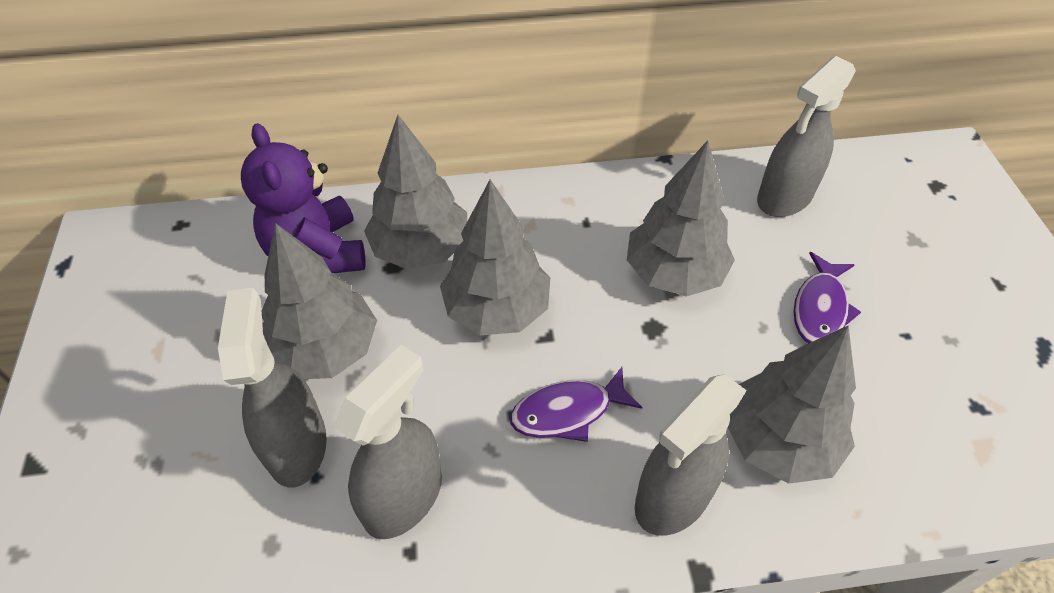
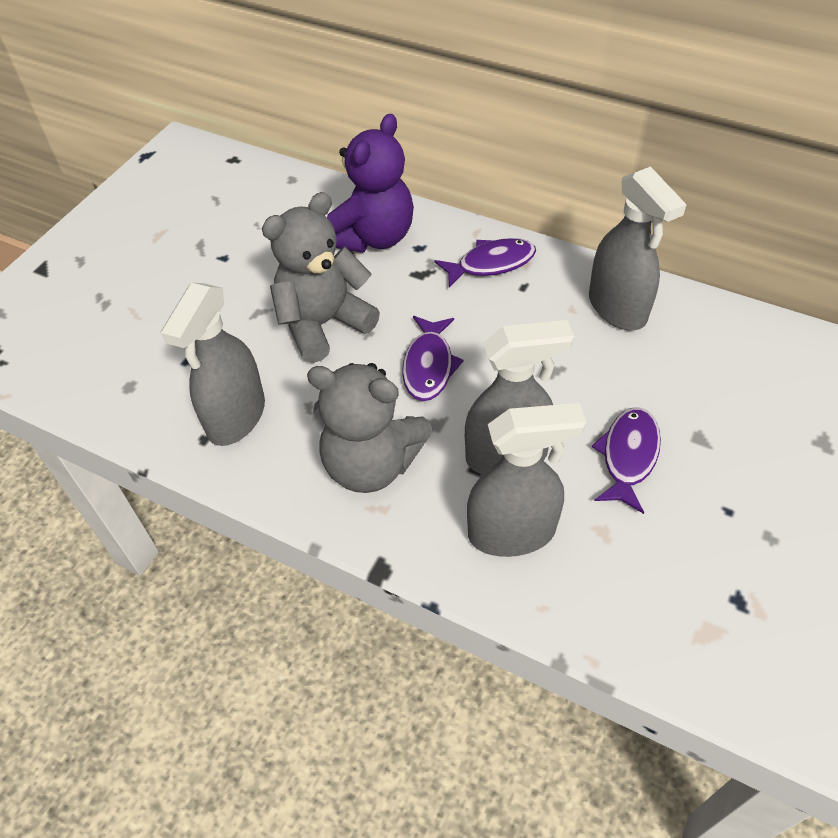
grey teddy bear: none = 0 -> [262,192,380,363] [307,363,432,493] = 2
grey tree: [262,223,377,379] [364,115,467,269] [440,179,550,335] [627,140,735,297] [728,325,856,484] = 5 -> none = 0
purple fish: [510,367,642,442] [793,252,861,343] = 2 -> [402,316,464,401] [434,238,536,288] [592,408,661,514] = 3

